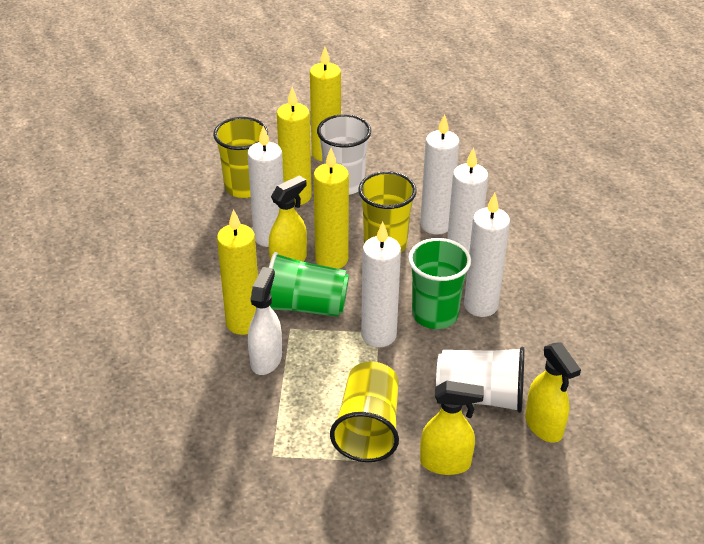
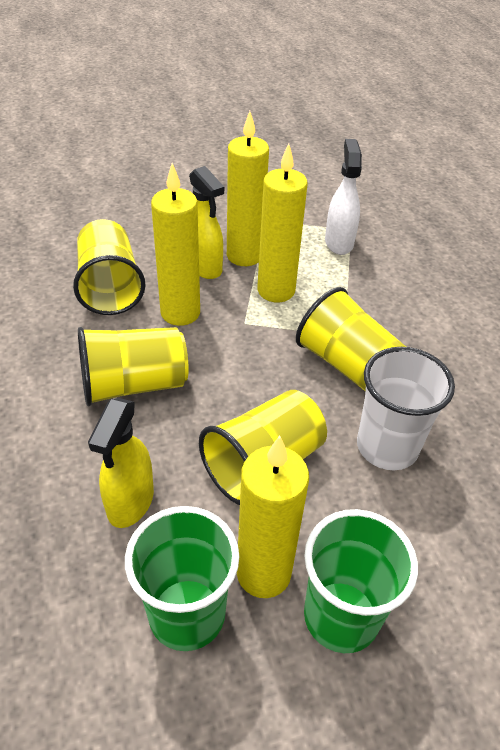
white candle: [247,126,284,247] [361,222,401,347] [420,114,460,235] [447,147,488,252] [464,193,510,317] = 5 -> none = 0
white cup: [317,114,371,195] [436,347,525,413] = 2 -> [357,347,455,470] = 1
yellow cup: [213,117,268,198] [330,361,399,462] [358,171,417,253] = 3 -> [73,219,146,315] [78,327,189,406] [199,390,327,505] [296,287,406,391] = 4
yellow spray bottle: [269,175,307,262] [420,381,484,475] [525,342,581,443] = 3 -> [88,398,154,528] [189,166,224,279] = 2

